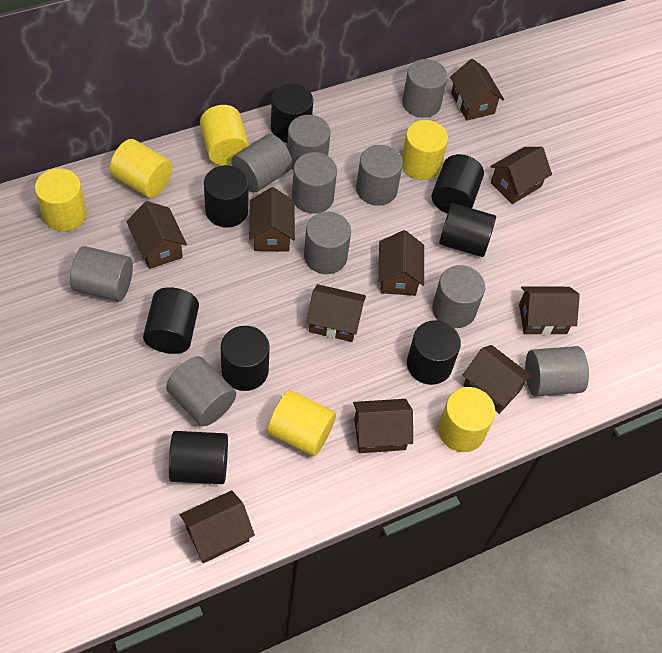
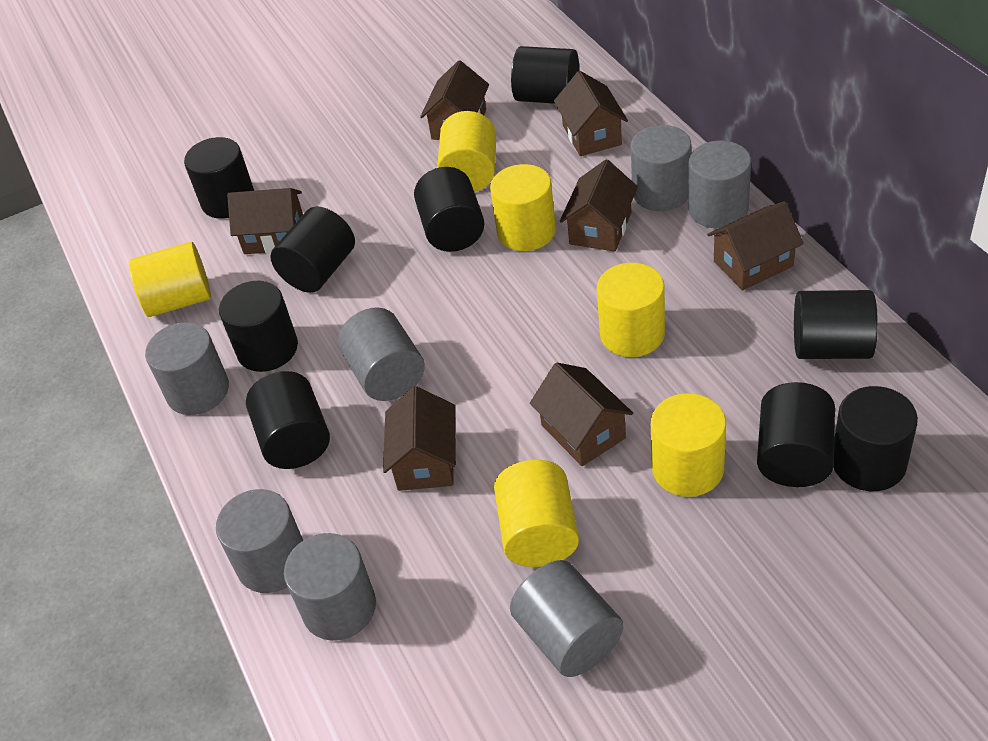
black cylinder: [143,287,199,354] [169,431,228,484] [204,165,248,228] [221,326,270,391] [271,84,313,143] [407,320,461,385] [432,154,484,214] [439,203,496,257] = 8 -> [184,137,254,219] [219,281,298,372] [246,371,330,469] [270,206,355,293] [414,167,484,252] [511,46,579,104] [757,382,835,487] [794,290,878,359] [833,386,918,491] = 9
brown house: [126,201,187,269] [180,490,255,563] [249,187,295,252] [306,284,366,342] [353,399,413,453] [378,230,424,296] [450,59,504,120] [463,345,532,414] [490,147,552,204] [519,287,580,335] = 10 -> [227,188,303,254] [383,386,456,491] [420,60,489,140] [530,363,633,466] [554,71,628,156] [560,160,638,252] [707,201,804,291] = 7
grey cylinder: [70,246,133,302] [166,356,236,426] [231,134,292,193] [287,115,331,170] [292,152,337,214] [304,212,351,274] [356,145,403,206] [402,59,448,118] [432,265,485,328] [525,346,589,397] = 10 -> [145,322,229,415] [216,489,303,593] [284,533,376,641] [338,307,425,401] [510,560,623,677] [631,125,692,211] [688,141,751,228] = 7

